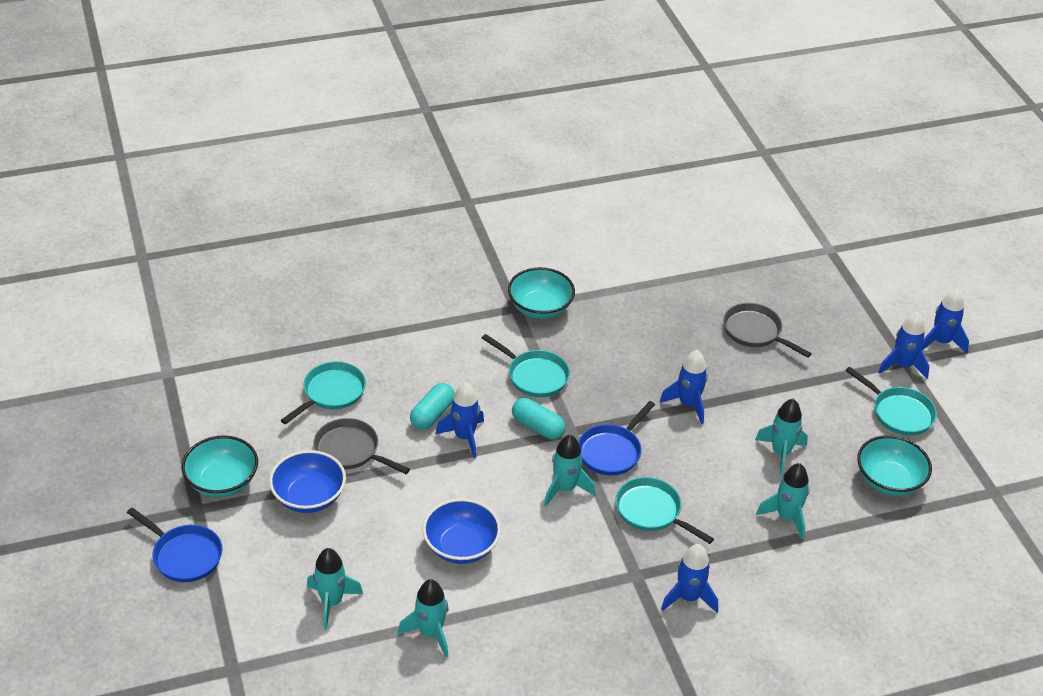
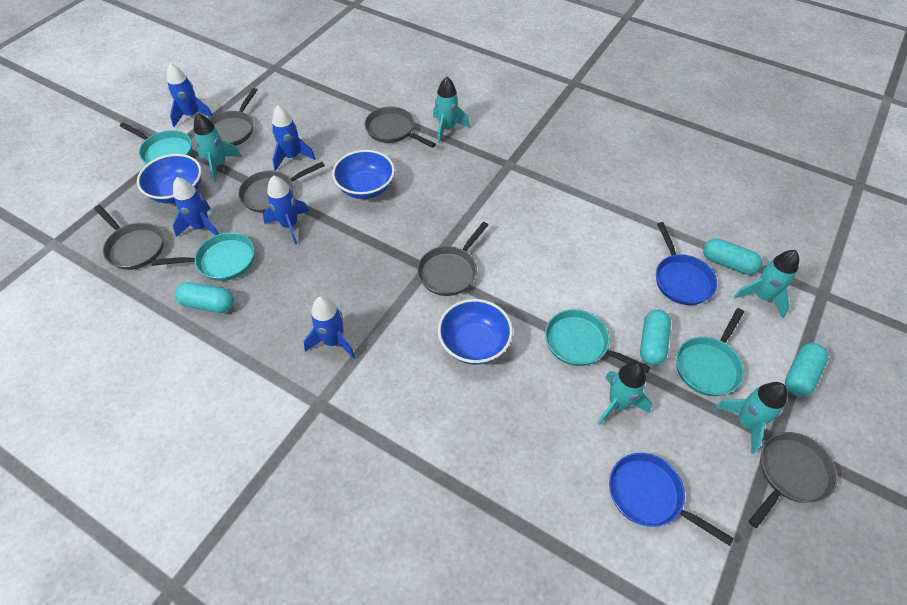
blue bowl: [269,450,346,513] [423,498,501,564] = 2 -> [137,154,202,203] [332,150,395,199] [438,299,513,365] = 3
grey pan: [313,418,410,474] [723,303,812,358] = 2 -> [94,205,164,270] [209,88,257,146] [238,162,325,213] [365,107,436,148] [417,222,488,296] [749,432,838,528] = 6
turquoise bowl: [181,435,258,498] [508,267,575,319] [857,435,932,496] = 3 -> none = 0
turquoise capsule: [410,383,455,430] [512,398,566,440] = 2 -> [175,282,234,313] [640,310,671,366] [703,238,762,275] [785,343,828,397] = 4

